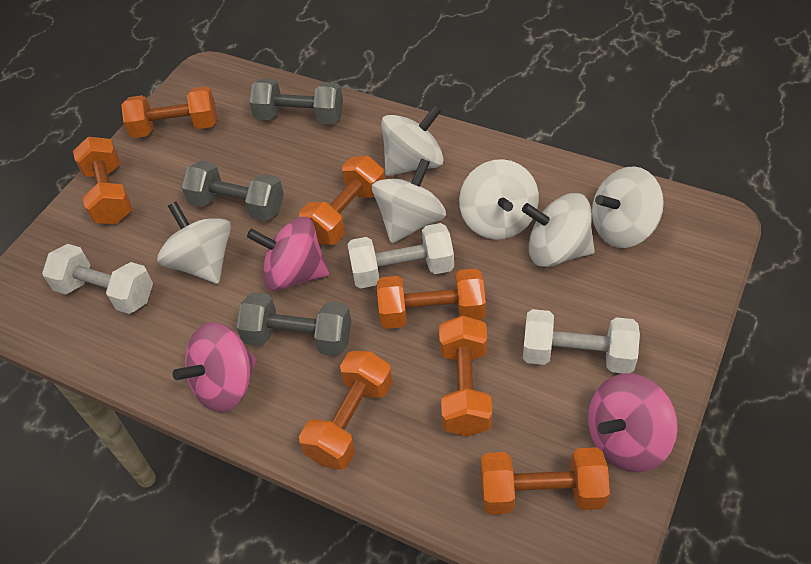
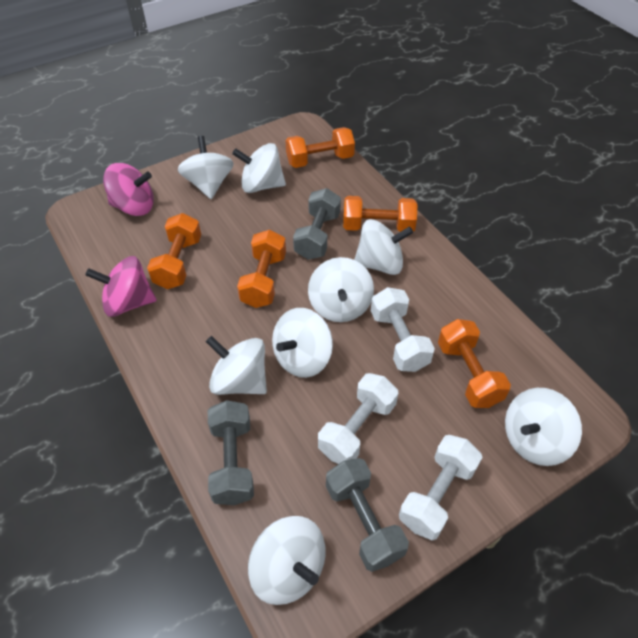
orange dumbbell: [73,137,132,224] [121,86,217,138] [299,156,385,245] [299,351,393,470] [377,268,486,329] [439,315,492,436] [481,447,610,514] = 7 -> [147,213,201,289] [237,230,286,308] [285,127,355,168] [343,196,418,232] [438,319,511,408] = 5
pink spinning top: [173,322,257,413] [247,217,329,291] [588,374,678,472] = 3 -> [85,256,157,317] [103,163,154,216] = 2
white spinning top: [157,202,231,284] [372,158,446,243] [381,105,444,176] [459,159,539,240] [522,193,595,267] [592,166,664,248] = 6 -> [178,136,234,199] [206,336,267,395] [232,143,286,193] [248,516,326,605] [272,308,333,378] [308,257,374,322] [354,219,413,275] [505,388,582,466] = 8

